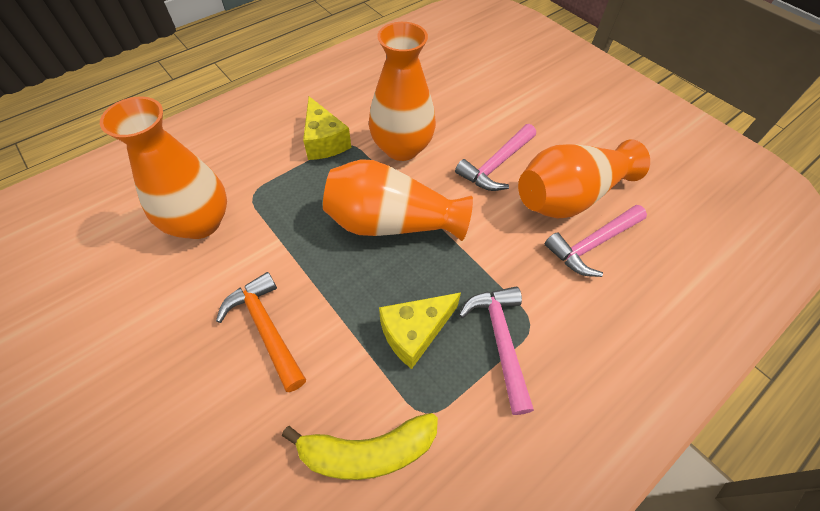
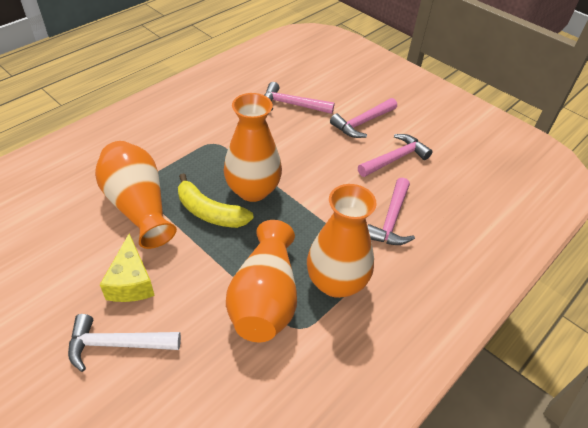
orange hammer: [216,272,306,392] = 1 -> none = 0
pink hammer: [455,124,536,191] [459,286,534,415] [544,205,647,277] = 3 -> [265,82,335,114] [330,98,397,138] [358,134,432,177] [367,177,415,245] = 4
white hammer: none = 0 -> [68,314,181,372] = 1
yellow cheese: [303,96,351,160] [379,293,461,369] = 2 -> [100,234,155,302] = 1

